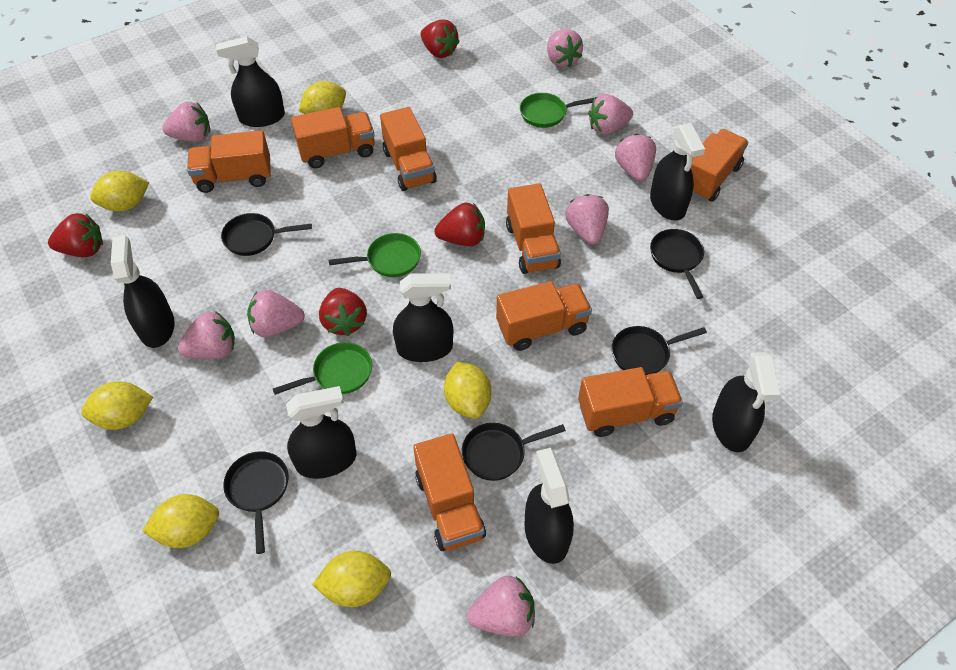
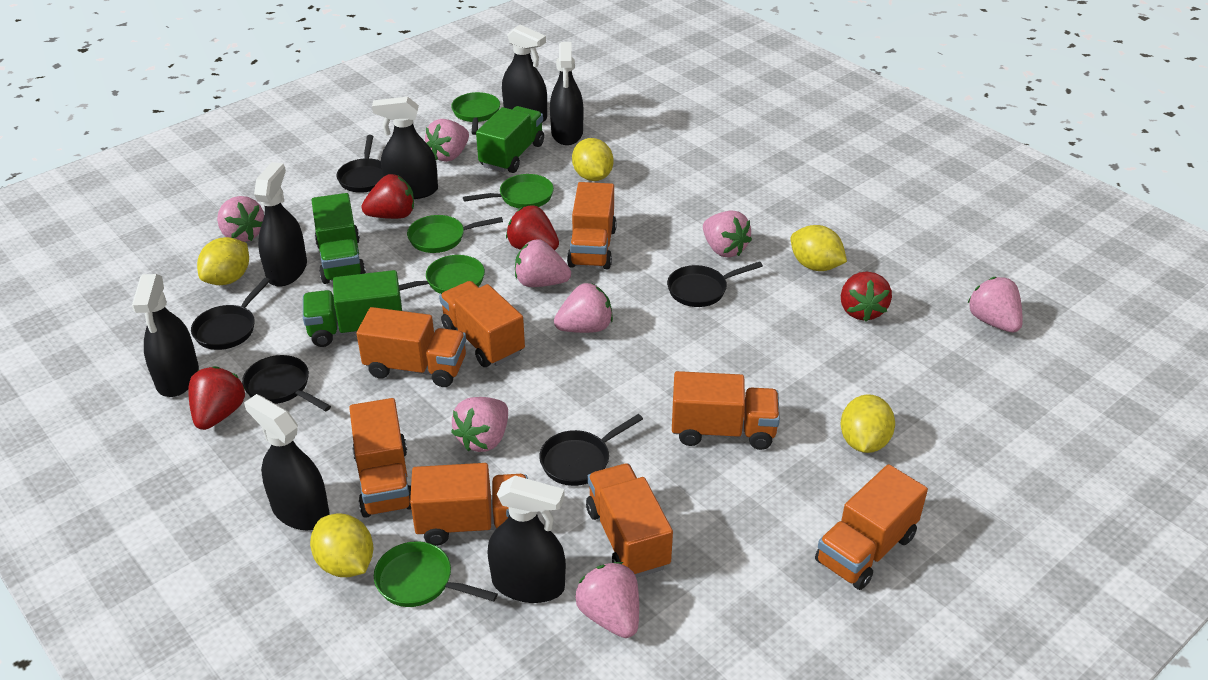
green pan: [273,342,372,395] [329,233,421,277] [520,93,597,128] = 3 -> [374,541,498,607] [399,255,485,294] [407,215,503,253] [451,92,500,135] [463,174,554,208] = 5
green truck: none = 0 -> [303,270,402,347] [311,193,366,284] [476,106,544,173] = 3
yellow lemon: [81,382,153,430] [90,171,149,211] [142,494,219,548] [298,81,346,114] [312,551,391,607] [444,361,491,419] = 6 -> [197,237,249,285] [310,514,374,577] [572,138,613,181] [791,225,847,271] [840,394,895,453] = 5

